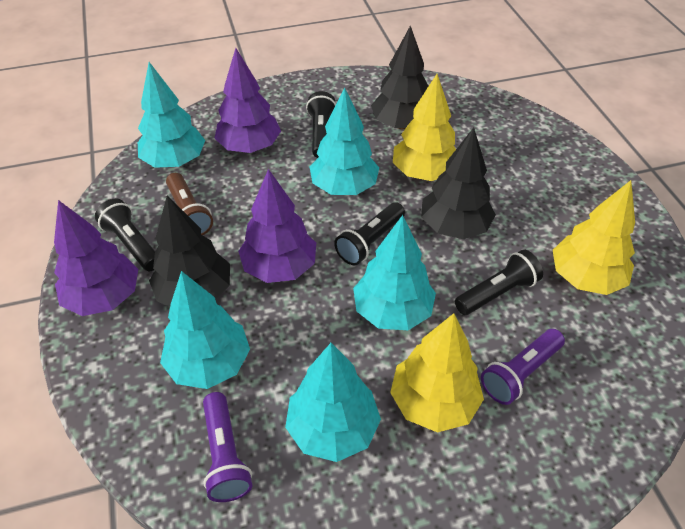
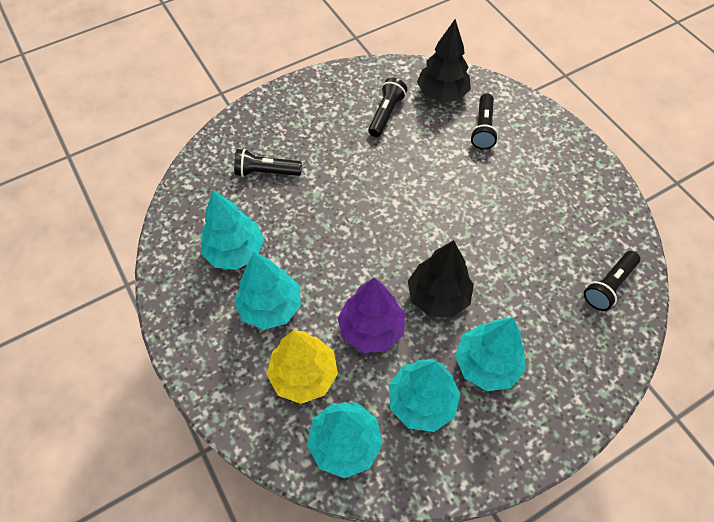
black tree: [149,195,230,306] [371,25,428,129] [421,127,496,239] = 3 -> [408,240,474,318] [417,19,471,102] = 2
brown flashlight: [166,173,213,235] = 1 -> none = 0
purple flashlight: [203,392,252,502] [481,329,565,405] = 2 -> none = 0
purple tree: [54,200,138,316] [214,48,281,153] [238,169,316,283] = 3 -> [338,278,405,353] = 1
yellow tree: [390,313,484,433] [393,74,456,181] [553,180,635,295] = 3 -> [267,330,338,404] = 1

